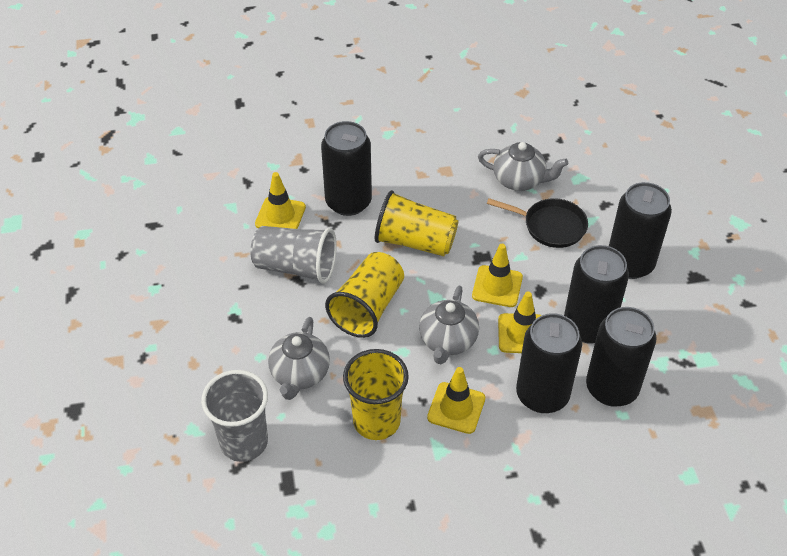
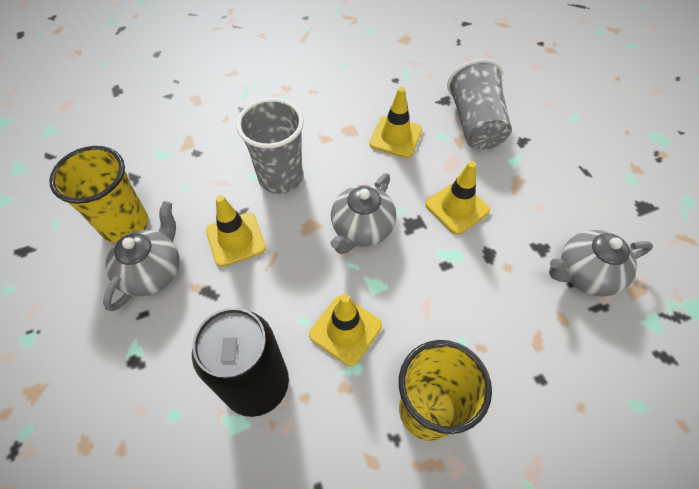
black can: [321,121,372,216] [516,313,582,413] [564,245,629,344] [586,307,656,407] [609,182,672,279] = 5 -> [192,308,289,417] = 1
black pan: [487,198,588,248] = 1 -> none = 0
yellow cup: [325,252,404,338] [343,349,409,440] [375,190,459,256] = 3 -> [49,146,148,243] [399,340,492,441] = 2

